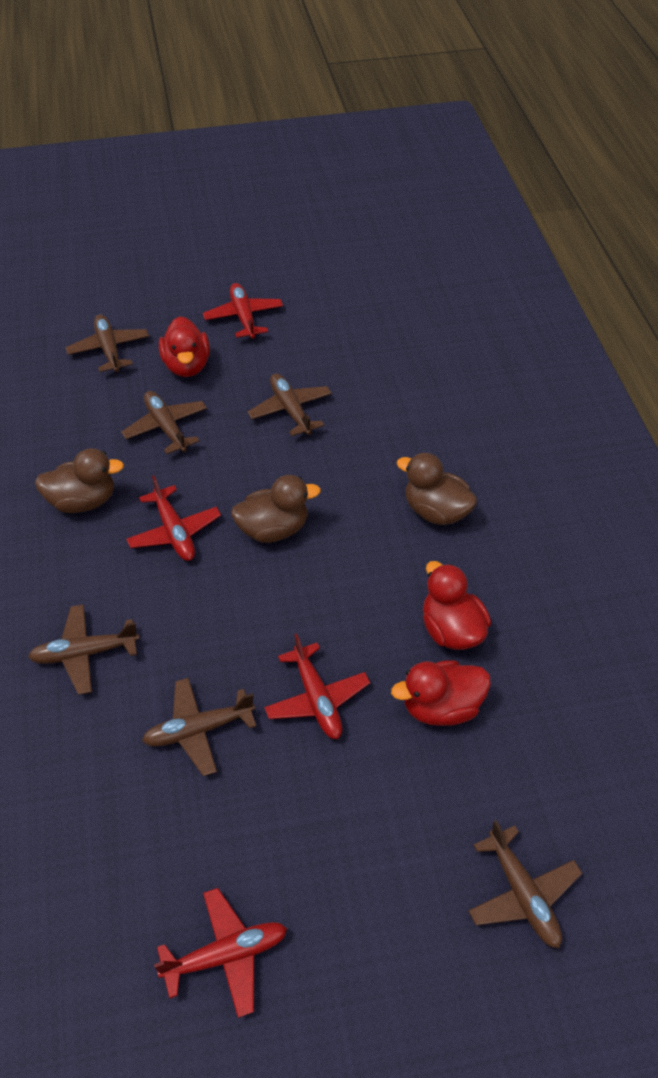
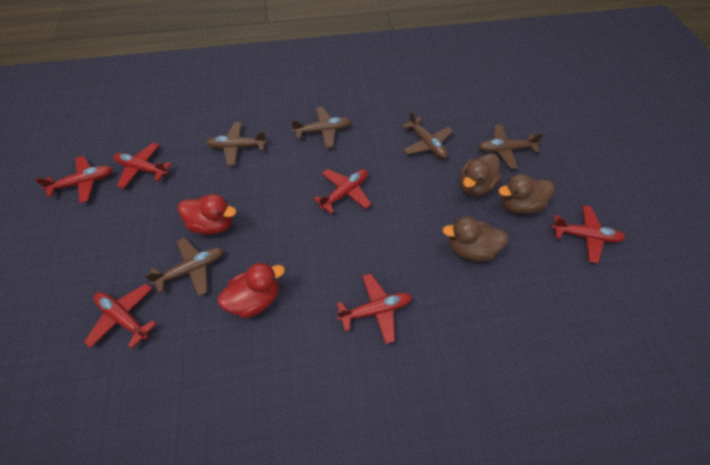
brown plane: [28,604,140,695] [65,314,149,372] [121,391,207,454] [142,678,256,776] [248,373,332,436] [468,820,582,948] = 6 -> [144,237,224,296] [206,122,267,166] [291,107,351,148] [402,111,453,159] [478,125,544,169] = 5
red duck: [159,316,210,377] [391,660,491,726] [423,561,491,650] = 3 -> [178,194,236,235] [218,262,285,318] = 2
red plane: [126,475,221,561] [154,888,287,1018] [203,283,283,339] [264,633,370,739] = 4 -> [35,156,113,203] [84,284,156,349] [113,143,172,189] [314,169,371,214] [337,273,412,344] [552,205,625,263] = 6

